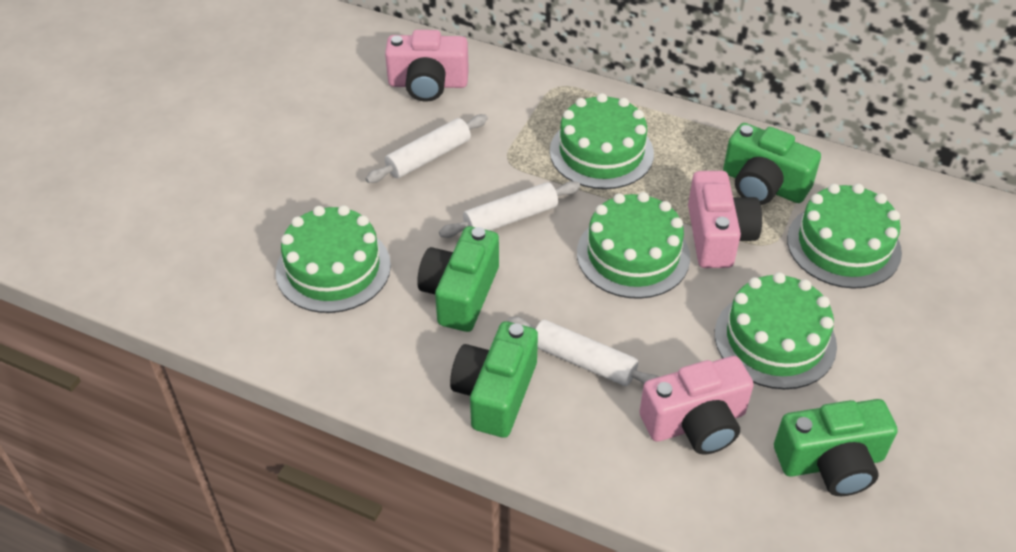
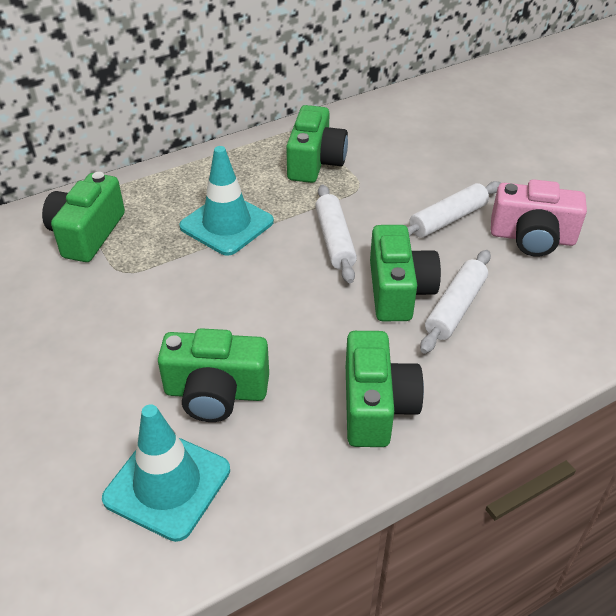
green cake: [276,205,391,313] [550,93,654,189] [577,192,690,299] [715,272,837,389] [787,184,902,289] = 5 -> none = 0
green camera: [417,226,499,332] [450,321,538,438] [723,123,821,205] [774,399,897,496] = 4 -> [42,172,125,262] [158,328,269,422] [286,105,348,183] [346,331,424,447] [370,225,441,321] = 5
pink camera: [385,30,469,102] [639,356,754,455] [688,171,762,268] = 3 -> [491,179,587,257] = 1
turquoise traffic cone: none = 0 -> [102,404,230,542] [179,146,274,256] = 2

